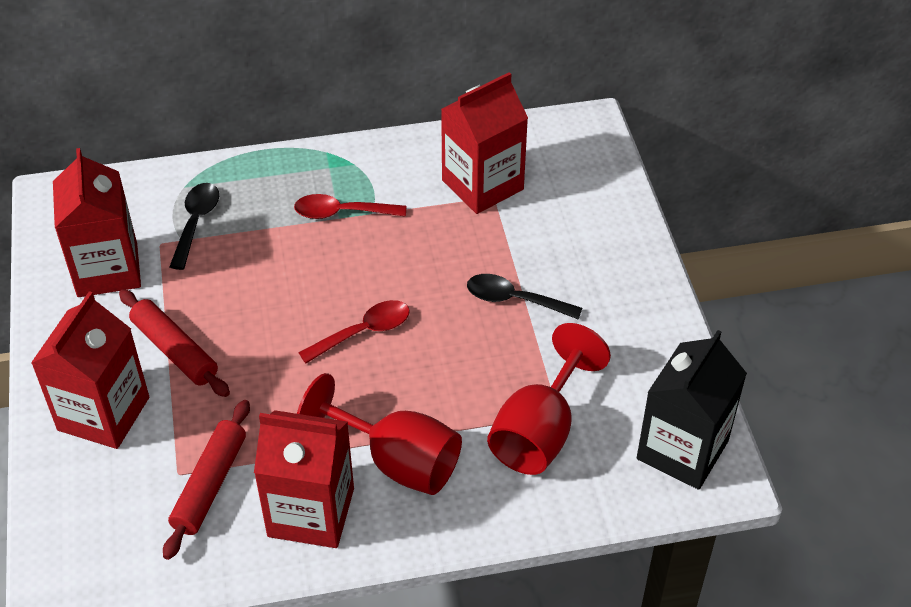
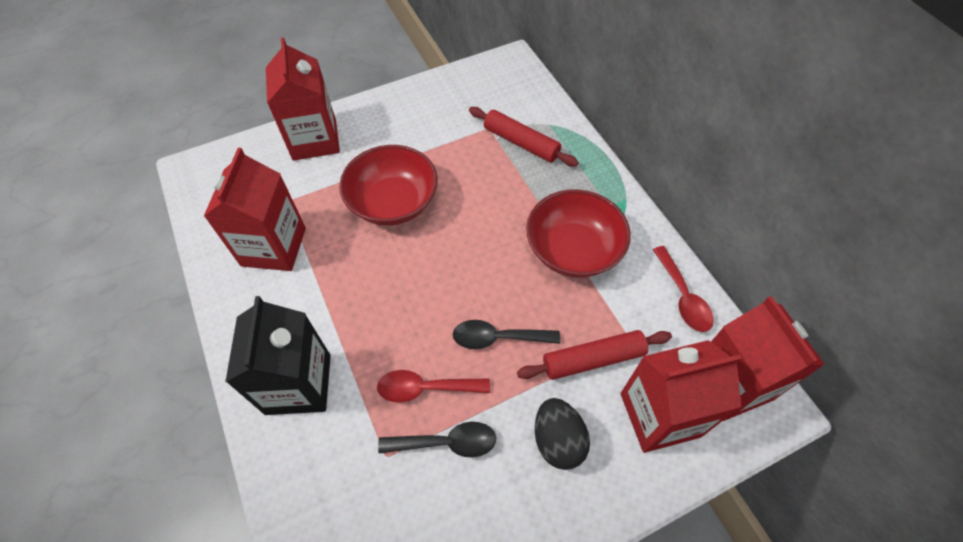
black egg: none = 0 -> [535,398,590,470] = 1
red bowl: none = 0 -> [339,145,438,226] [526,189,631,278] = 2
red goblet: [297,373,462,495] [487,323,611,475] = 2 -> none = 0

